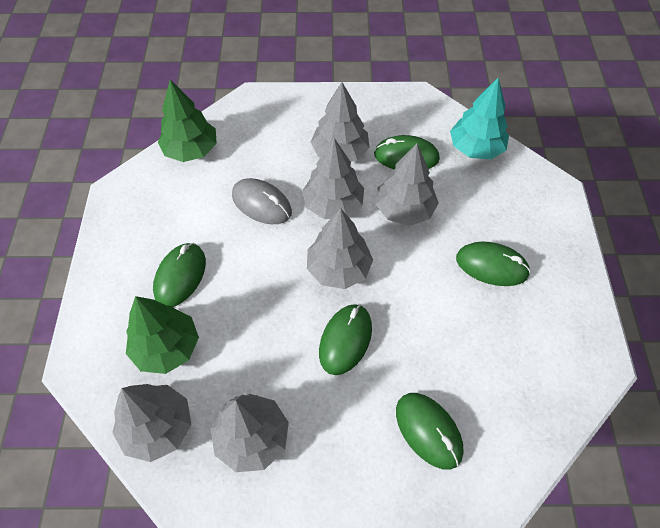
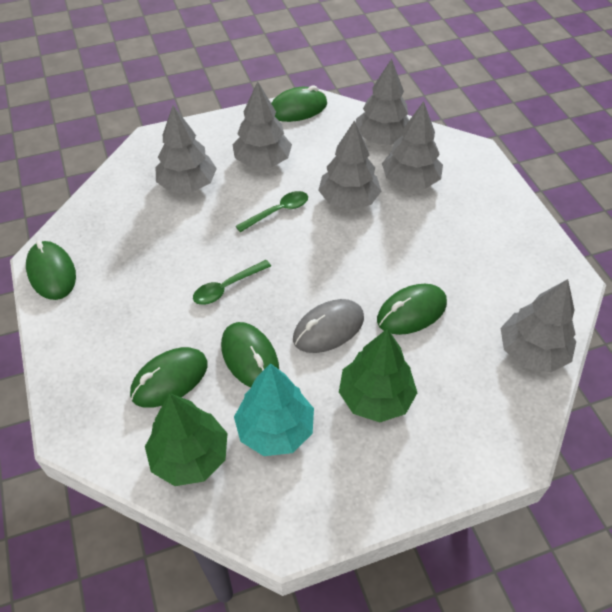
green spoon: none = 0 -> [193,260,271,305] [236,191,308,232] = 2

